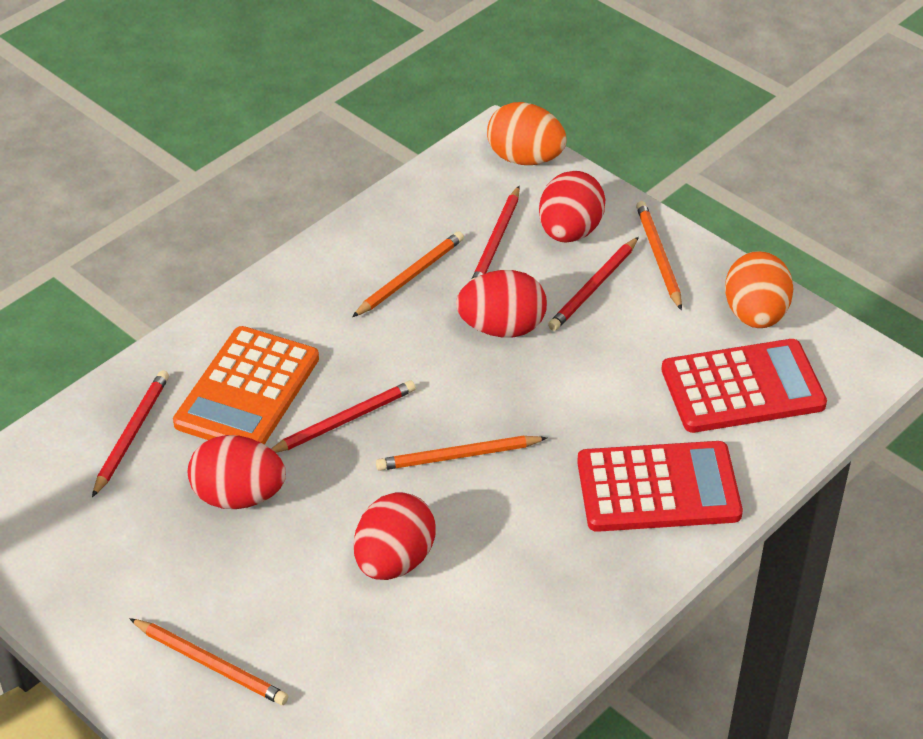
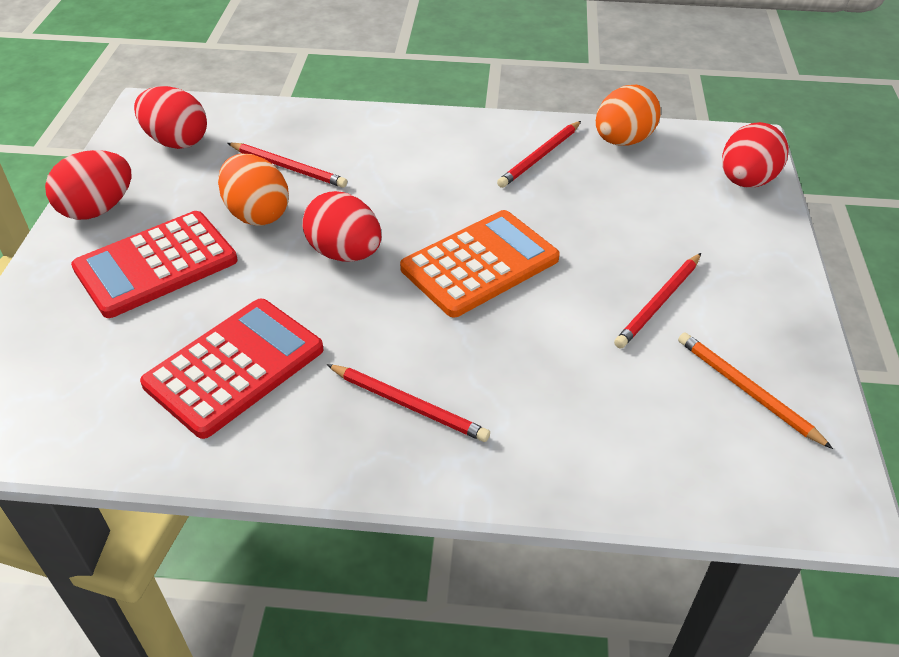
orange pencil: [129,618,288,705] [352,231,464,317] [376,436,547,471] [636,201,682,310] = 4 -> [678,332,833,449] = 1

